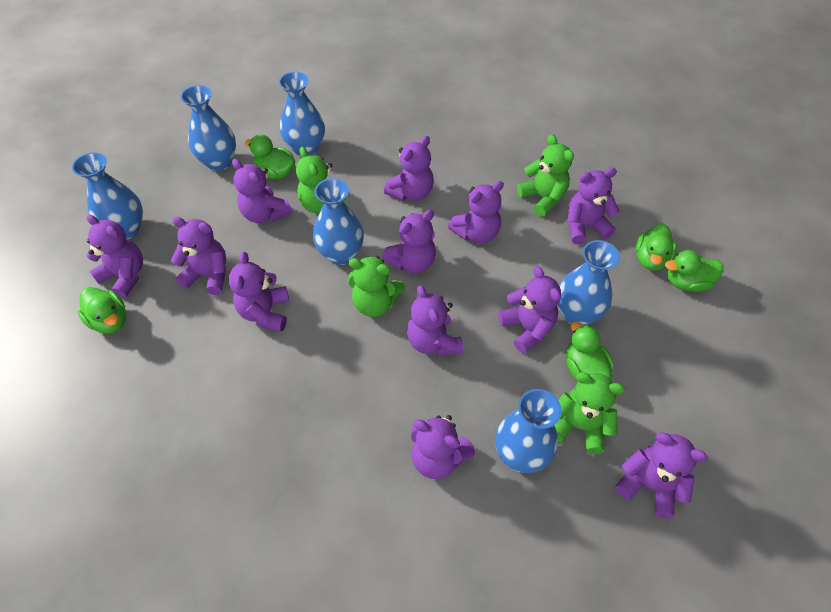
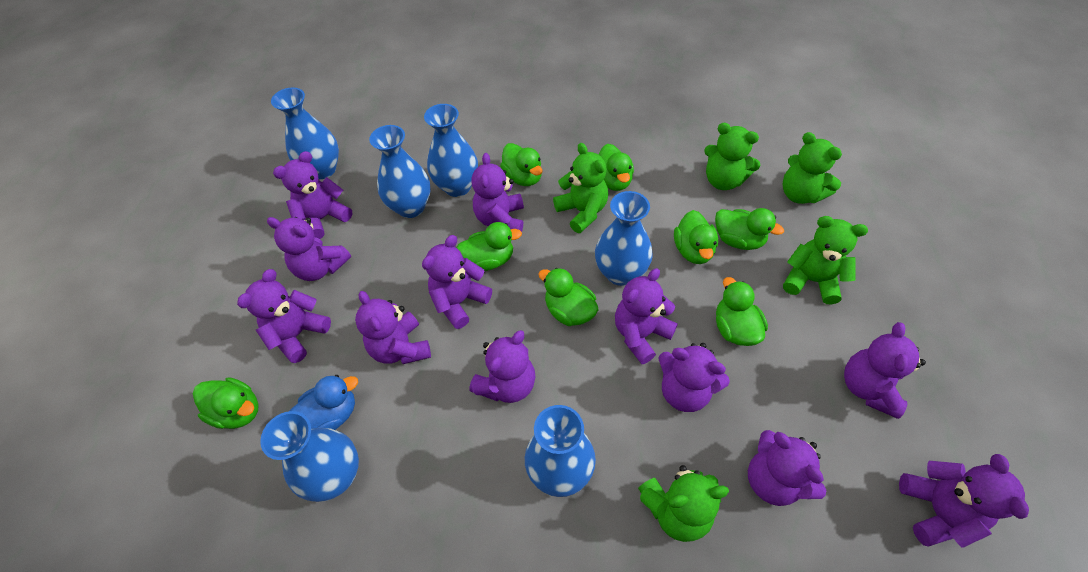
blue duck: none = 0 -> [290,375,358,430] = 1
green duck: [78,287,126,334] [245,134,295,179] [566,321,614,381] [636,223,677,271] [665,250,724,292] = 5 -> [193,377,259,429] [457,222,522,271] [500,143,542,186] [538,268,598,326] [598,144,634,191] [674,210,718,264] [715,208,784,250] [716,277,768,346] = 8
green teddy bear: [296,147,347,213] [348,256,405,317] [517,135,574,217] [554,372,625,454] = 4 -> [553,143,608,233] [638,465,729,542] [704,123,760,190] [782,132,842,204] [783,216,868,304] = 5

